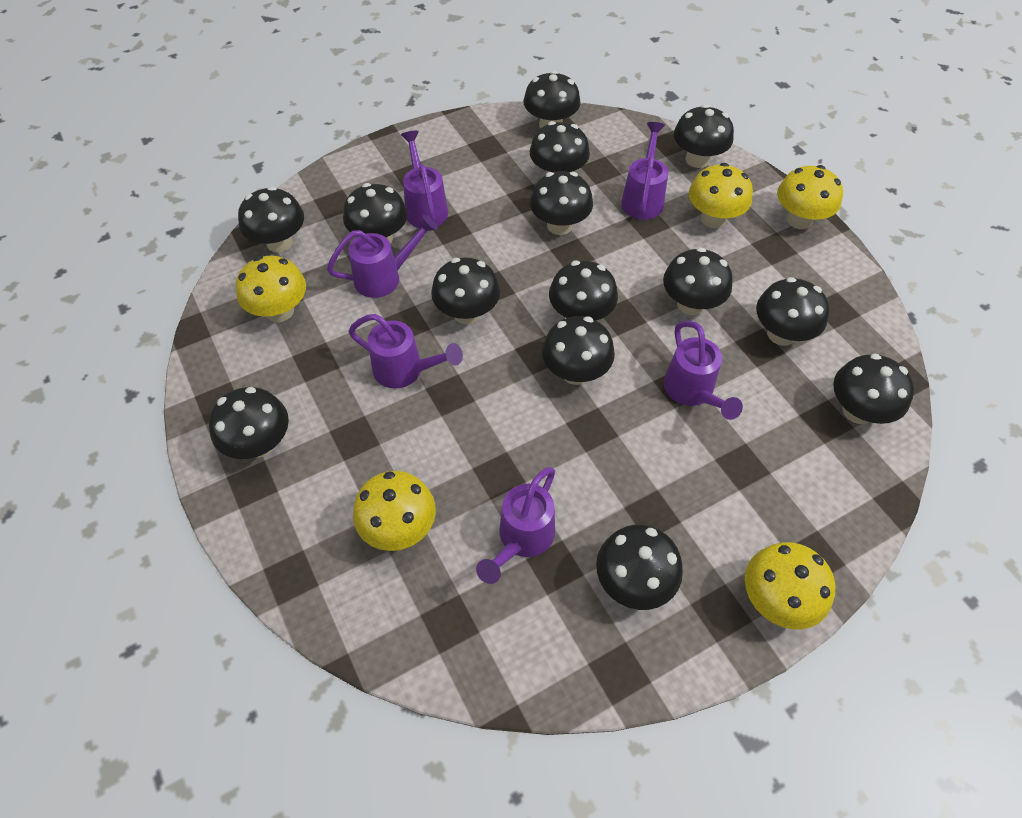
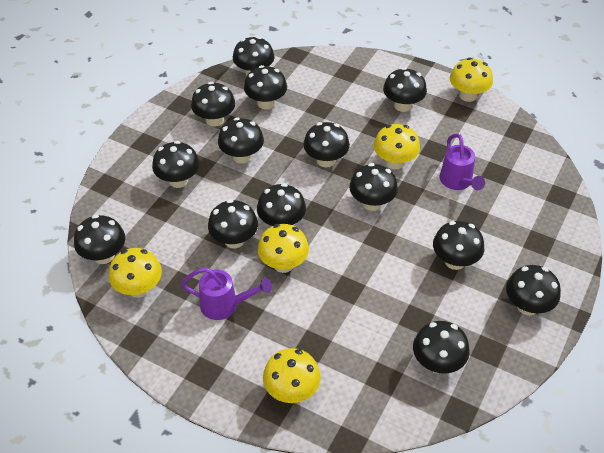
purple watering can: [327,215,438,298] [349,314,463,388] [401,131,448,228] [476,467,555,584] [621,122,668,220] [664,321,743,420] = 6 -> [181,267,272,320] [440,133,485,190] = 2

